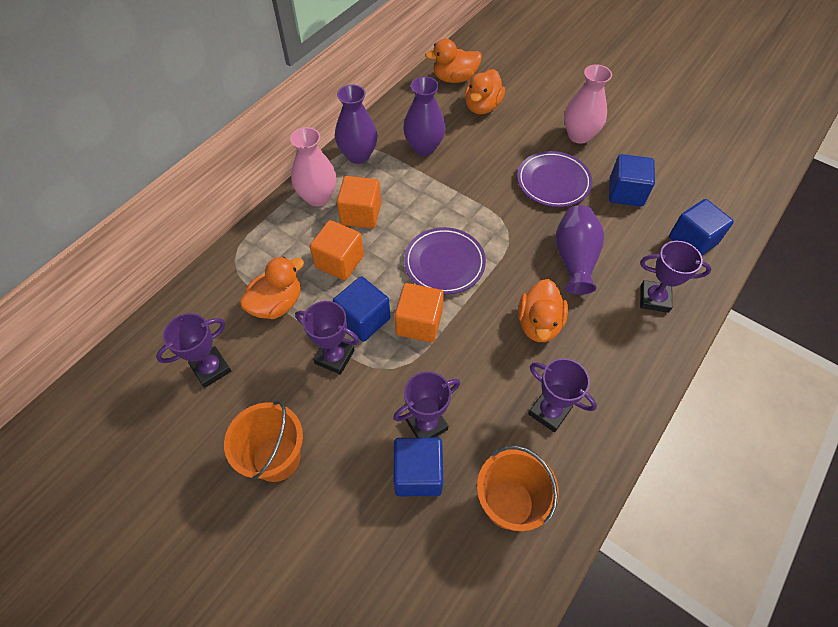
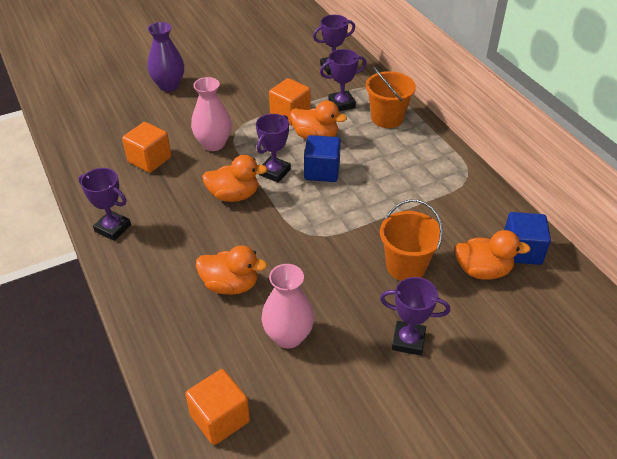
blue cube: [333,276,390,342] [393,437,443,496] [609,154,655,207] [669,199,734,255] = 4 -> [304,135,341,182] [504,212,551,265] = 2
purple plate: [404,227,486,294] [517,151,592,207] = 2 -> none = 0
purple vase: [335,84,378,164] [403,77,446,156] [555,205,604,295] = 3 -> [148,22,184,92] = 1

